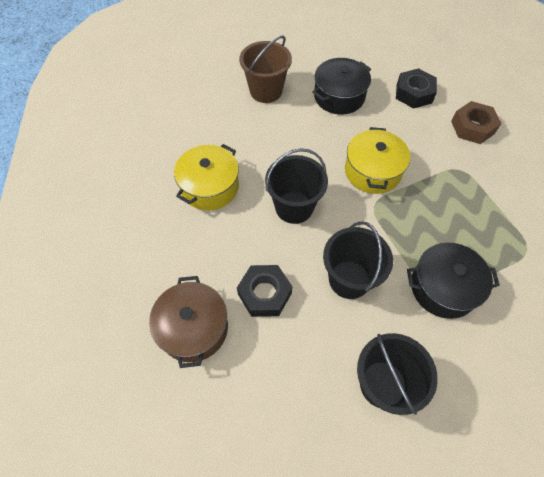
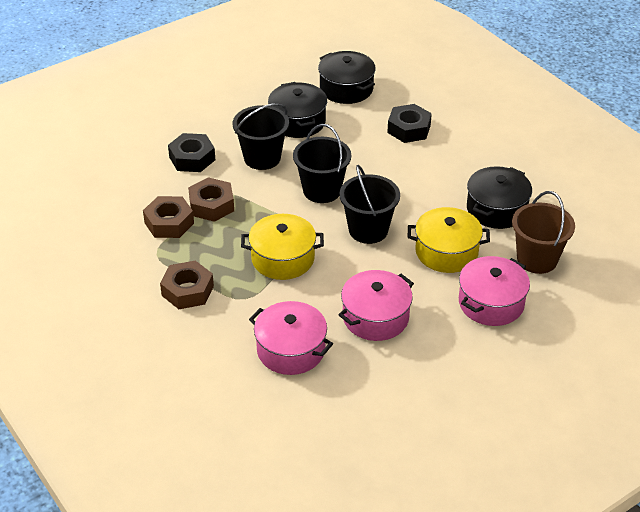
black pot: [312,58,371,114] [407,242,500,319] = 2 -> [268,82,327,138] [318,51,376,104] [467,166,532,229] = 3
brown nut: [451,101,502,144] = 1 -> [143,196,194,238] [160,261,214,309] [188,177,234,222] = 3
brown pot: [149,276,228,368] = 1 -> none = 0
pink pot: none = 0 -> [249,301,333,375] [339,270,414,341] [459,256,530,326] = 3

